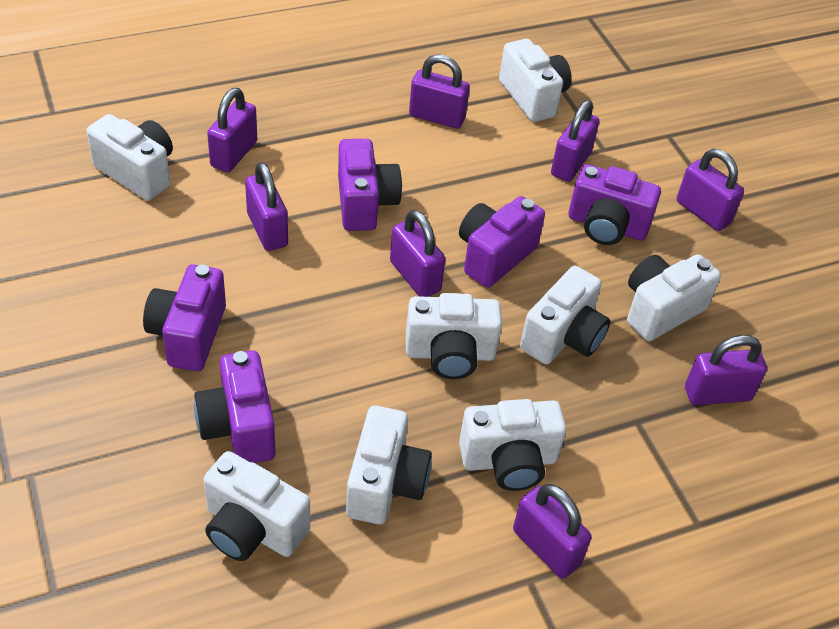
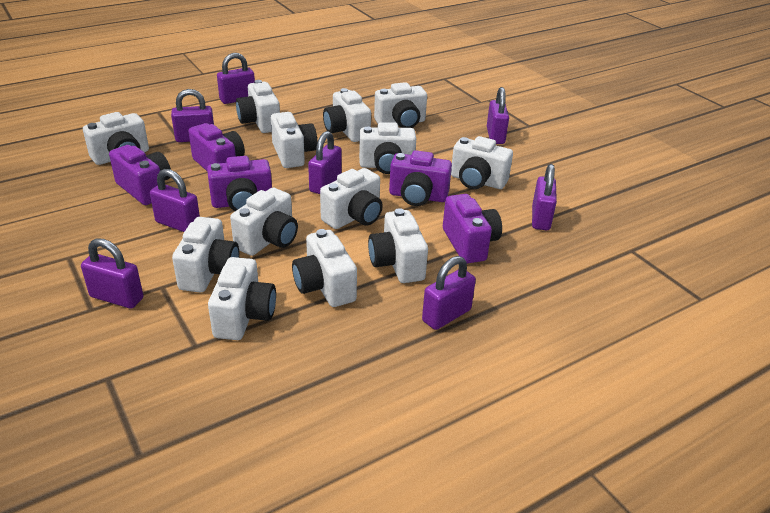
white camera: [87,114,173,201] [204,451,310,561] [346,406,432,524] [406,293,502,379] [459,399,566,491] [499,39,572,122] [520,266,610,365] [627,254,721,341] = 8 -> [83,112,149,165] [172,217,239,293] [208,257,276,340] [230,188,298,256] [236,80,280,133] [271,112,317,168] [292,229,357,307] [320,168,383,229] [323,88,371,142] [359,122,416,174] [368,208,428,283] [374,82,427,128] [451,136,513,189] = 13

